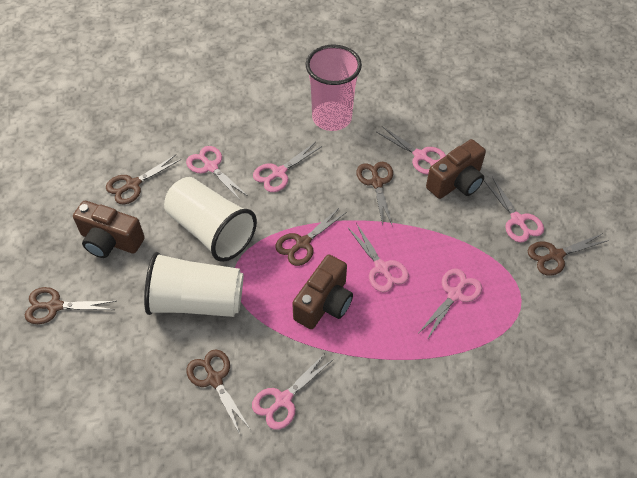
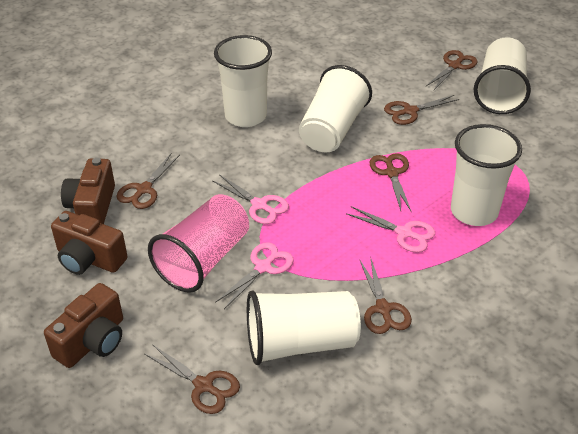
pink scissors: [186,146,248,201] [252,353,332,430] [253,142,322,192] [347,223,409,292] [376,126,446,175] [419,268,482,340] [484,177,544,242] = 7 -> [212,174,289,224] [215,242,294,309] [346,206,435,252] = 3
white cup: [144,252,243,317] [164,177,257,262] = 2 -> [214,35,272,127] [247,290,361,365] [299,65,372,153] [451,124,522,226] [474,37,531,114] = 5

